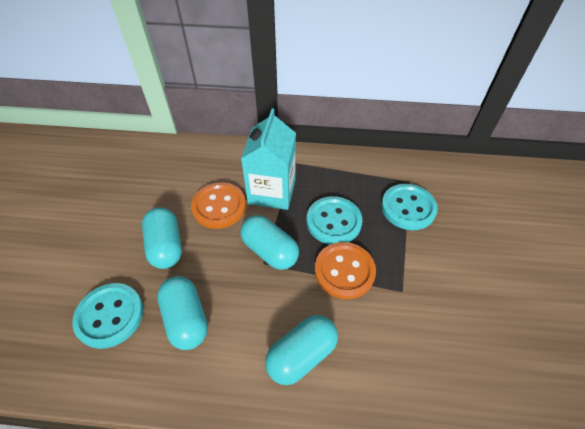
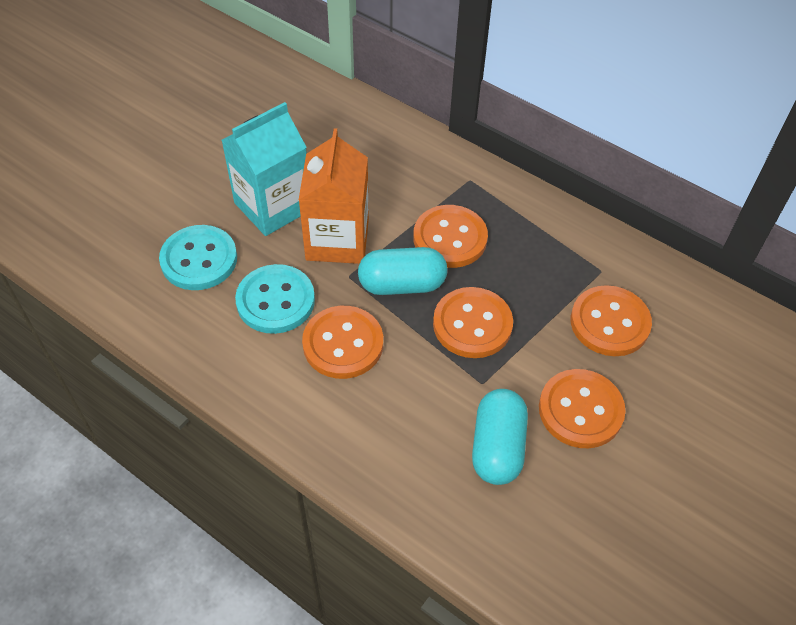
orange button: [191,182,246,229] [315,242,376,299] = 2 -> [302,306,383,379] [413,205,488,268] [433,287,513,358] [539,369,626,448] [571,285,652,356] = 5
orange carton: none = 0 -> [299,128,369,264] = 1
turquoise button: [72,283,143,349] [307,196,362,245] [381,184,438,230] = 3 -> [159,225,237,290] [235,264,315,334] = 2
turquoise capsule: [142,207,182,269] [157,276,208,350] [240,215,299,270] [265,315,338,385] = 4 -> [358,247,447,295] [472,389,528,485] = 2

